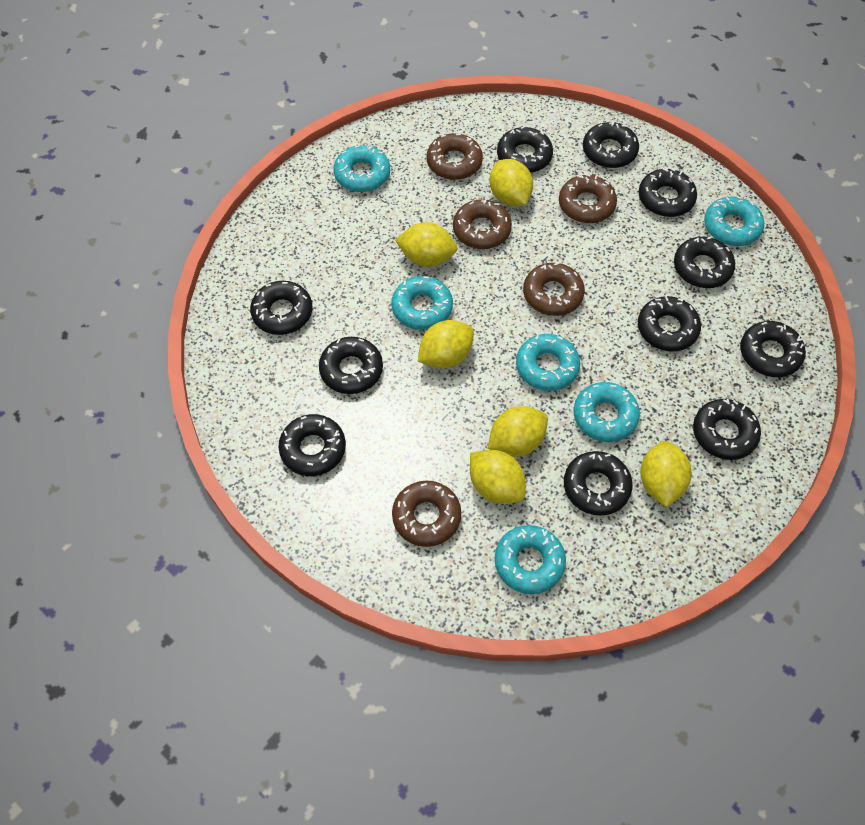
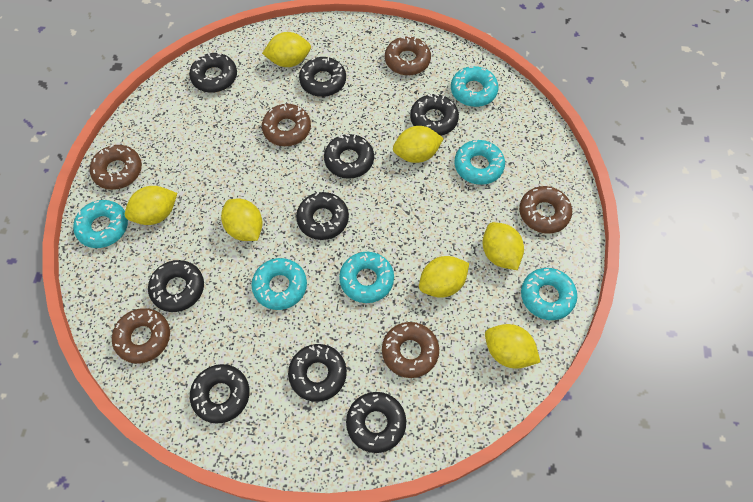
black donut: [250,281,313,335] [278,414,346,476] [319,337,383,394] [497,126,553,173] [564,451,632,516] [583,122,639,168] [638,296,701,351] [639,168,697,217] [674,237,735,288] [693,399,761,460] [740,321,806,377] = 11 -> [148,260,204,312] [189,53,237,93] [190,364,250,424] [288,344,347,402] [296,192,349,240] [299,57,346,97] [324,134,374,179] [346,392,406,453] [410,94,459,136] = 9
brown donut: [392,481,461,547] [427,133,483,180] [453,200,512,249] [523,262,585,316] [559,174,617,223] = 5 -> [90,144,142,190] [112,308,170,363] [262,104,311,146] [382,322,439,378] [385,36,431,75] [519,186,572,234] = 6
yellow lemon: [395,222,457,267] [418,320,474,369] [470,450,526,504] [488,406,548,457] [490,159,533,206] [640,441,692,507] = 6 -> [125,186,177,225] [221,199,263,241] [262,32,311,67] [393,126,444,163] [419,256,469,298] [483,222,524,270] [485,324,540,369] = 7

